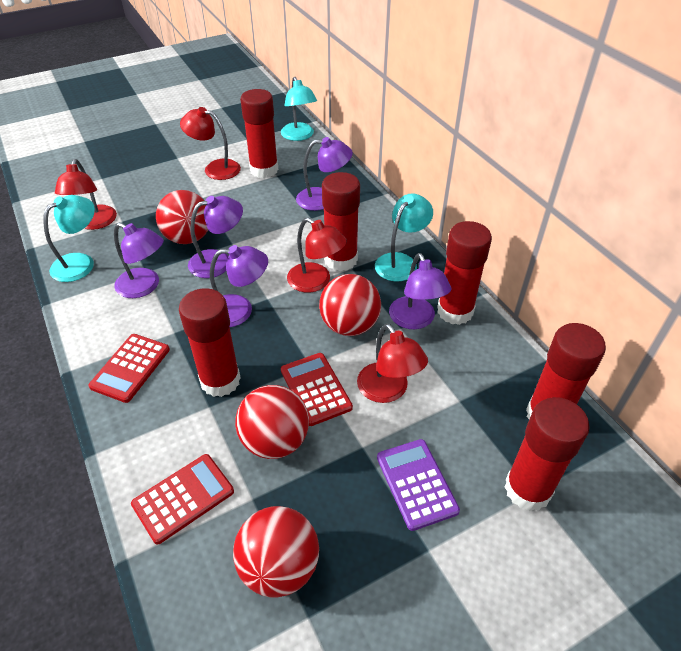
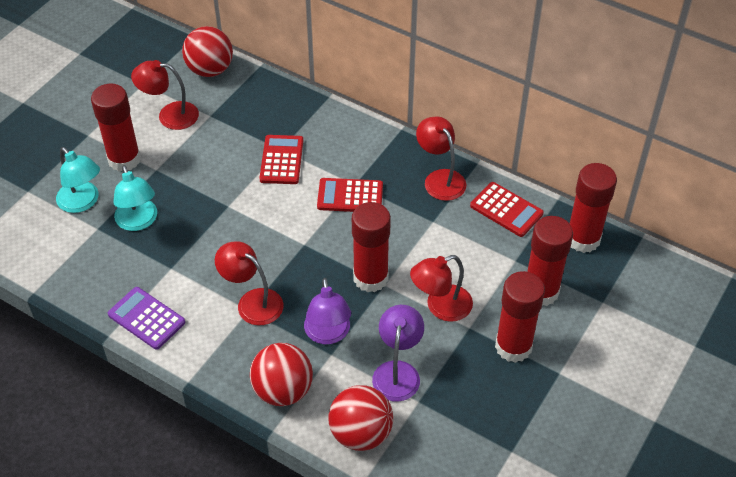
purple lamp: [114,223,164,298] [188,196,243,278] [210,245,268,327] [296,137,353,211] [389,253,451,329] = 5 -> [304,278,351,344] [372,305,424,402] = 2
red ball: [156,190,208,244] [233,506,319,598] [235,385,309,459] [319,274,381,336] = 4 -> [182,26,233,77] [250,343,313,406] [328,385,393,451] = 3
red glue stick: [179,288,241,397] [240,89,278,178] [322,172,360,271] [437,221,492,325] [505,397,590,511] [526,323,606,419] = 6 -> [91,83,141,172] [352,202,391,292] [495,271,545,363] [527,216,573,306] [570,163,617,253] = 5
turquoise lamp: [43,195,95,282] [281,77,317,141] [375,193,433,281] = 3 -> [56,147,100,213] [113,165,157,231] = 2

